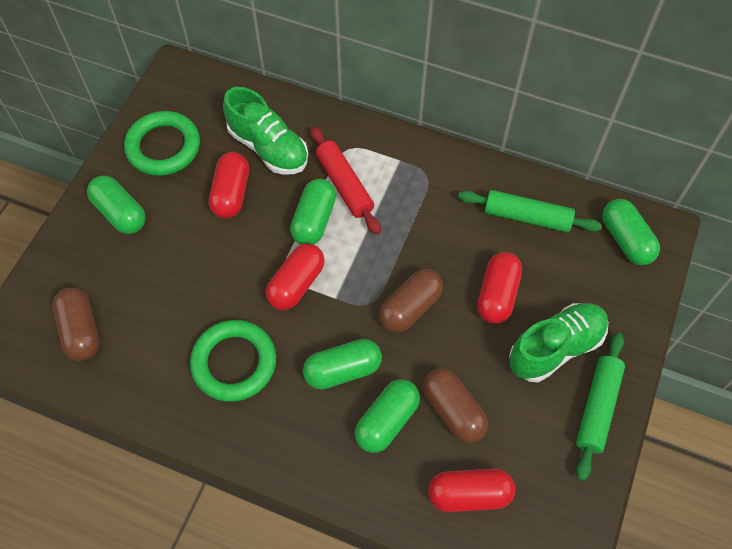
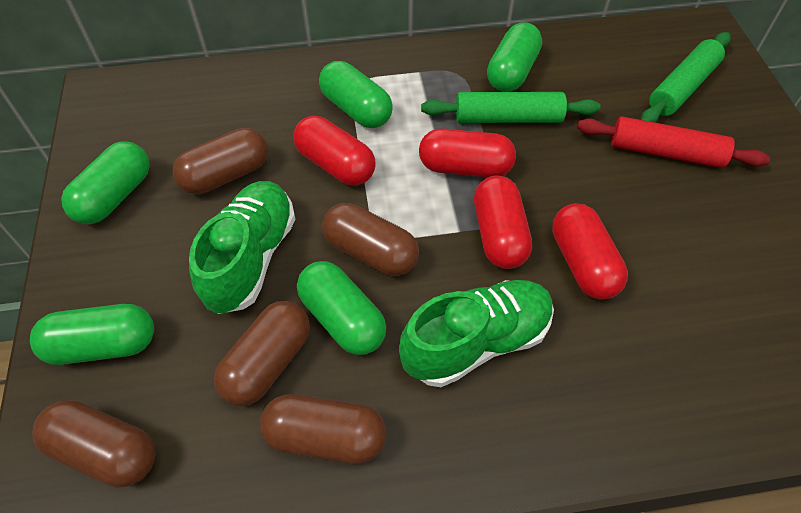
brown capsule: [52,288,99,361] [379,269,443,333] [423,368,488,443] = 3 -> [33,400,156,488] [173,128,268,194] [214,301,310,406] [260,394,386,464] [322,203,419,276] = 5
green ring: [124,111,200,176] [190,320,276,402] = 2 -> none = 0

